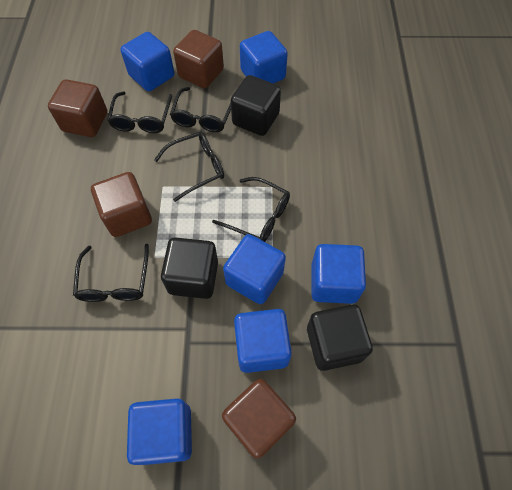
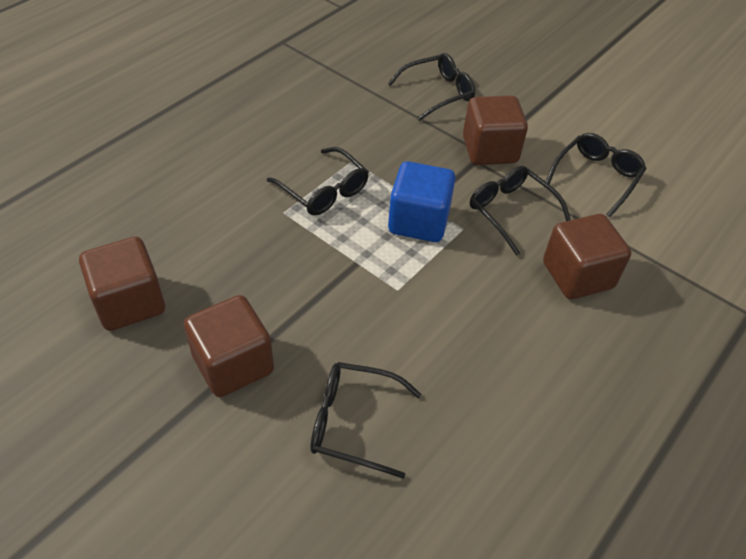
black cube: [161,237,218,299] [231,75,281,136] [307,304,373,371] = 3 -> none = 0
blue cube: [121,32,174,91] [127,398,192,465] [223,234,286,304] [234,309,292,373] [240,31,288,84] [311,244,366,304] = 6 -> [388,161,456,242] = 1

